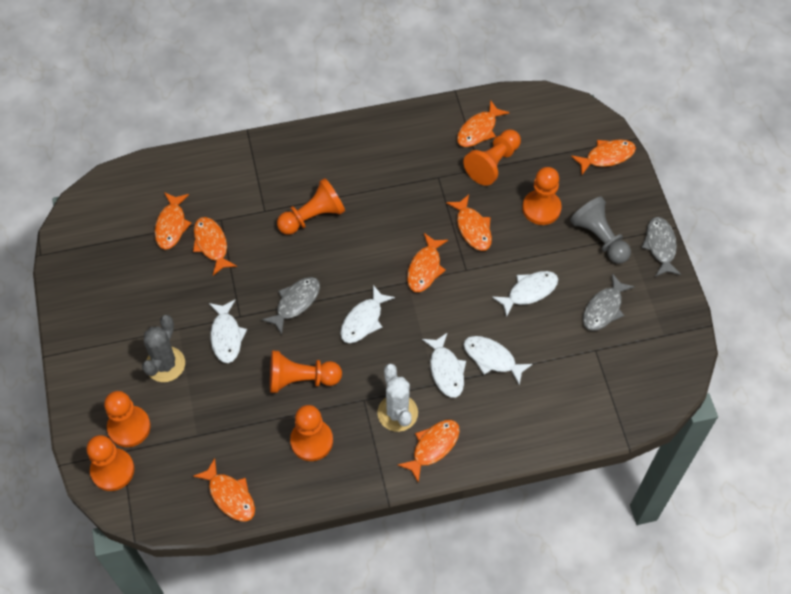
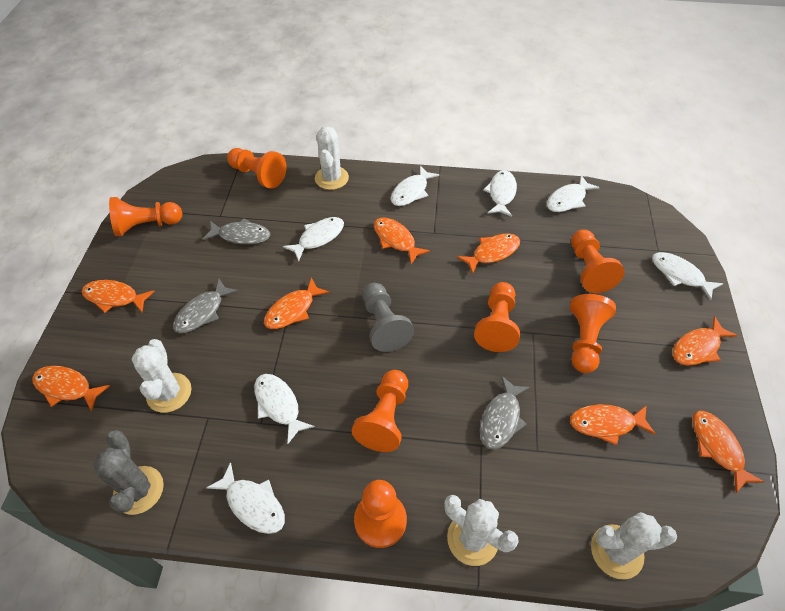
white cactus: [377,363,418,432] = 1 -> [132,339,191,413] [315,126,349,190] [444,495,519,566] [591,512,677,579] = 4
white fish: [209,300,247,363] [340,285,395,343] [422,332,466,398] [463,336,533,386] [492,271,558,317] = 5 -> [206,462,285,534] [254,374,315,444] [283,217,344,261] [391,165,439,206] [483,170,517,217] [547,175,600,212] [652,252,723,300] = 7

